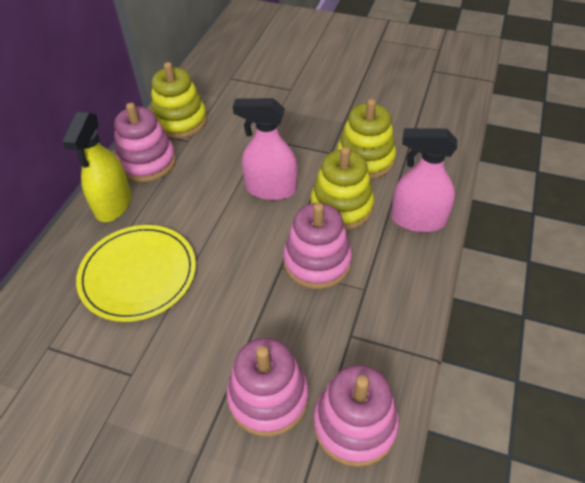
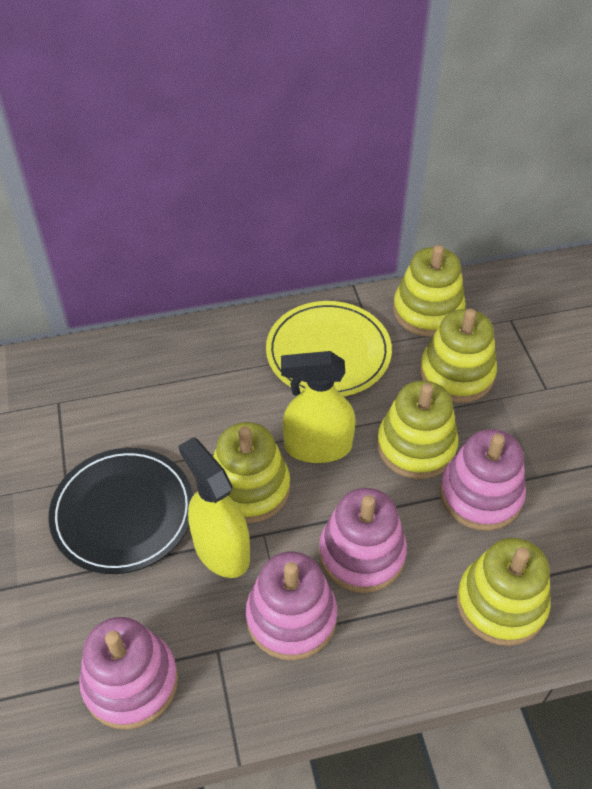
black plate: none = 0 -> [48,448,193,574] = 1
pink spray bottle: [233,98,298,200] [391,128,457,232] = 2 -> none = 0
yellow spray bottle: [62,112,131,222] = 1 -> [179,437,250,578] [281,351,356,463] = 2
yellow stacking toy: [151,62,207,139] [310,147,374,230] [337,99,396,179] = 3 -> [213,422,290,523] [377,380,459,479] [393,245,466,337] [420,309,497,403] [457,538,551,646] = 5

